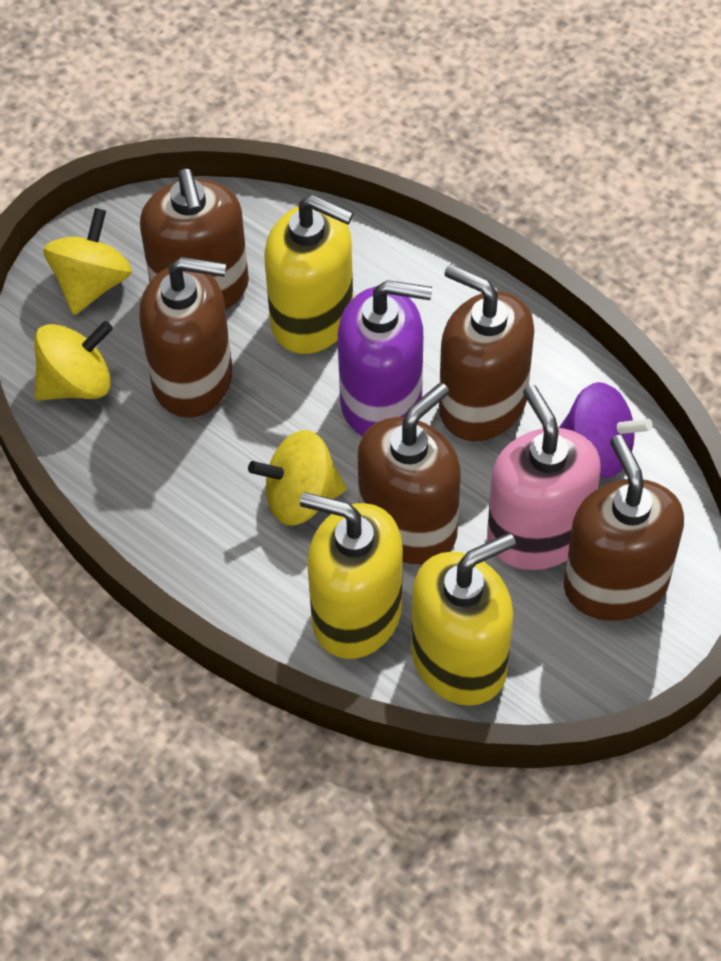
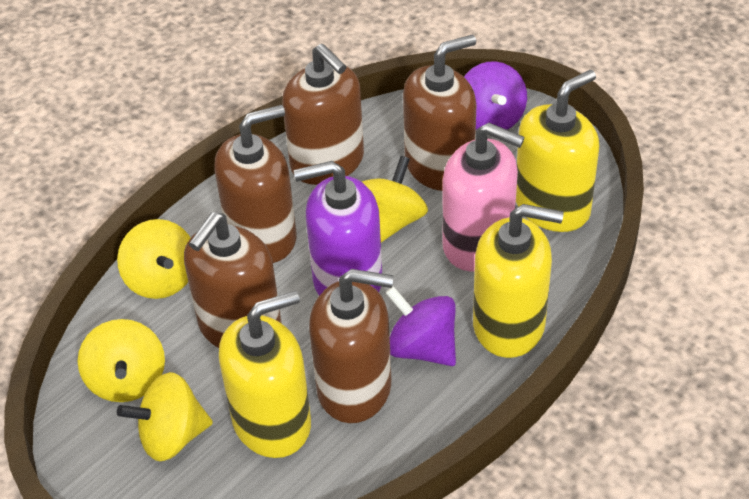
purple spinning top: [559,382,653,478] = 1 -> [386,286,456,366] [464,61,527,130] = 2
yellow spinning top: [34,321,113,400] [43,208,132,315] [248,430,347,526] = 3 -> [78,319,165,402] [117,219,190,299] [117,372,213,461] [362,156,428,242] = 4

